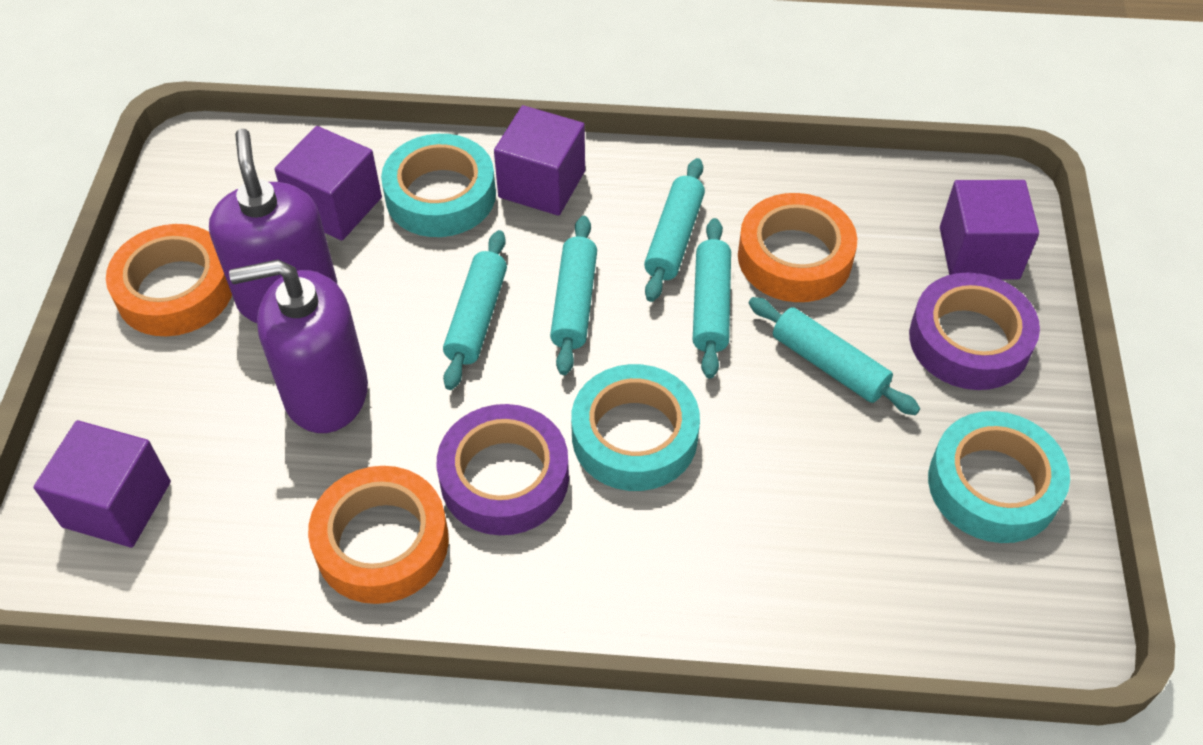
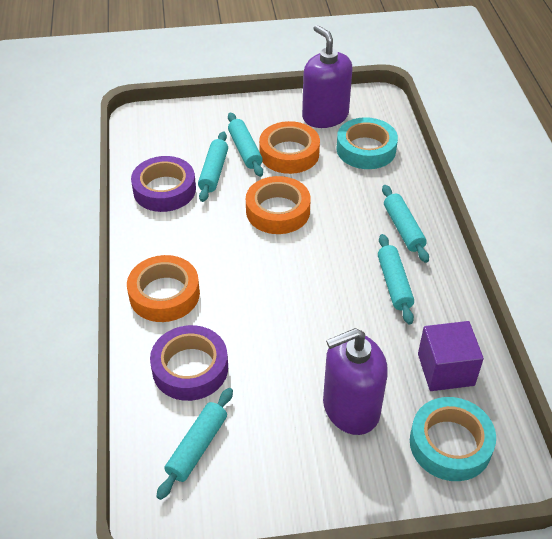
purple cube: [33,420,171,548] [274,126,382,241] [494,105,585,216] [940,180,1039,279] = 4 -> [418,321,484,391] = 1
turquoise tape: [381,134,496,237] [571,364,700,491] [928,411,1070,543] = 3 -> [337,117,398,169] [410,397,496,481] = 2

